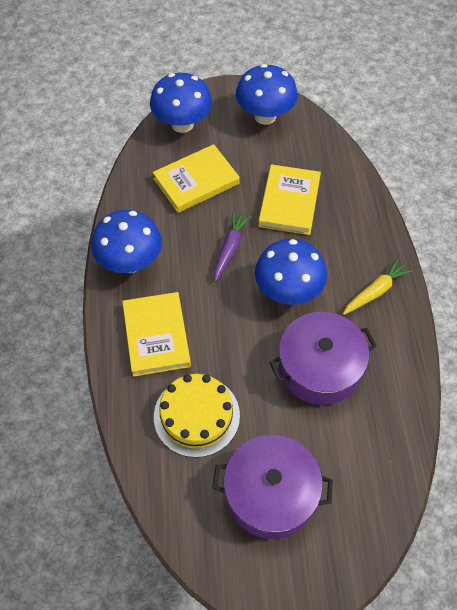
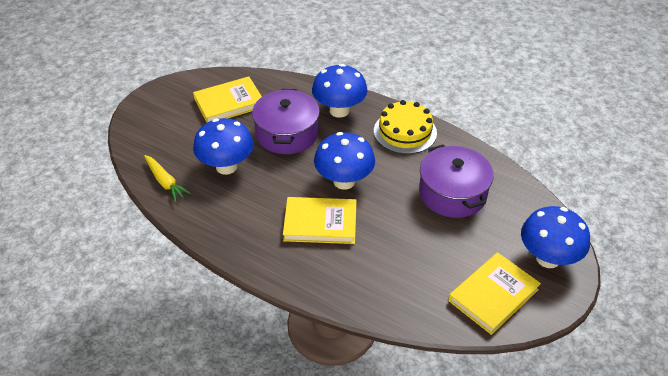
purple carrot: [214,211,251,282] = 1 -> none = 0

